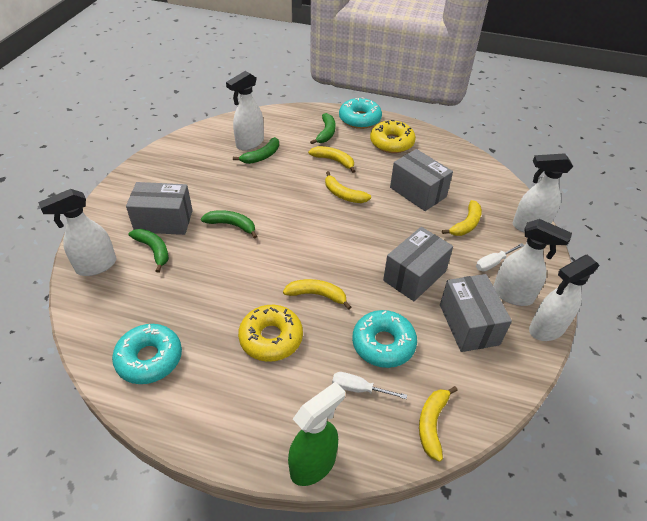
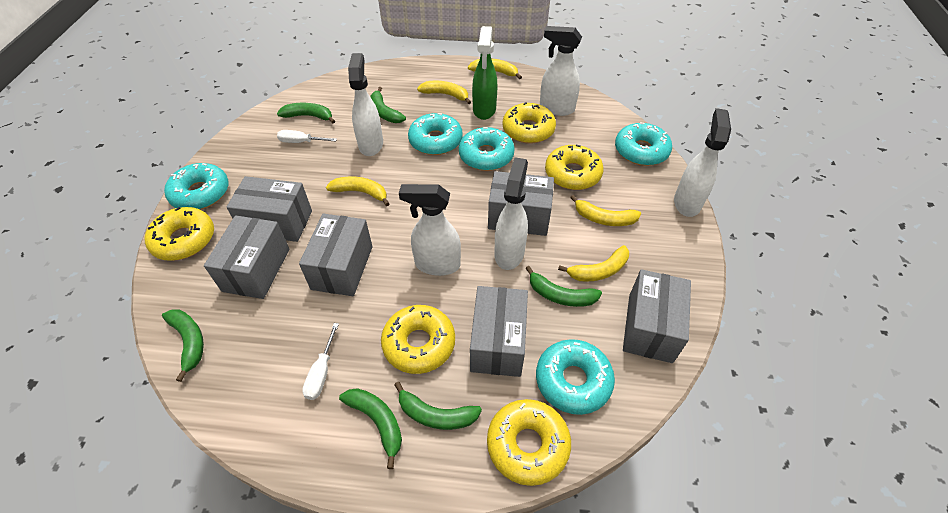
green banana: [129,229,169,273] [201,210,257,239] [233,137,279,164] [310,113,336,144] = 4 -> [162,309,204,382] [277,103,335,123] [339,388,402,469] [370,87,406,123] [394,382,482,430] [525,266,602,307] = 6
grey box: [126,182,193,235] [383,227,453,301] [390,149,453,211] [440,274,512,352] = 4 -> [204,215,290,299] [226,176,312,242] [299,214,373,296] [470,286,528,377] [488,171,554,236] [623,269,691,363] = 6
turquoise donut: [112,324,182,384] [339,97,382,129] [352,310,417,368] = 3 -> [164,163,229,210] [408,113,463,155] [459,127,515,171] [536,339,615,415] [615,123,672,166] = 5
yellow donut: [238,305,303,362] [370,120,416,153] = 2 -> [145,207,214,261] [381,305,455,374] [487,399,571,486] [502,102,556,144] [545,145,604,190] = 5

